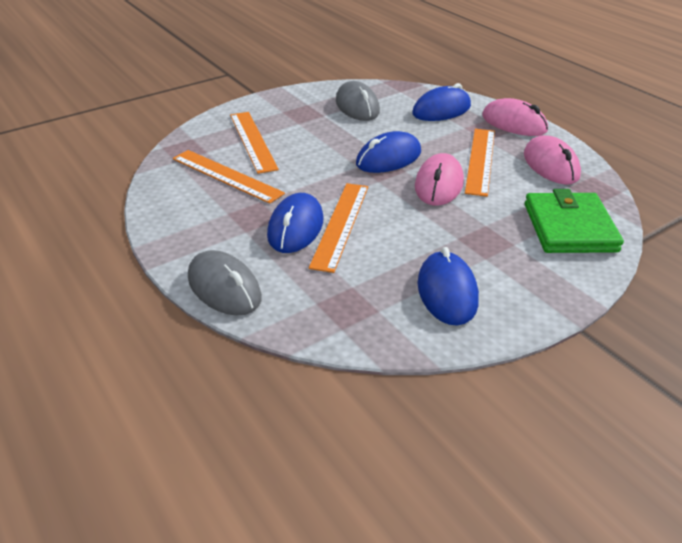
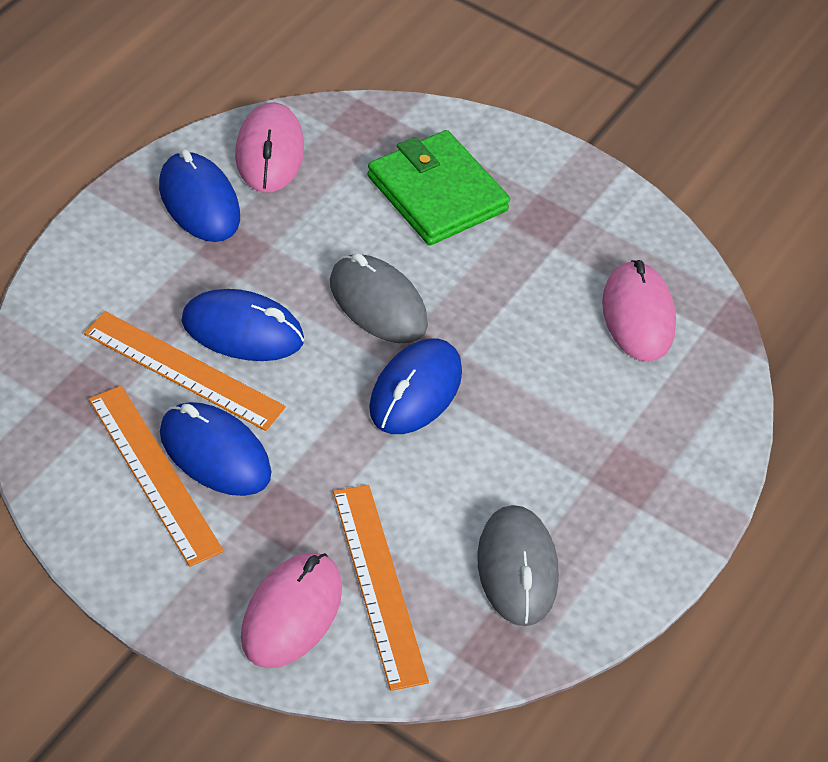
orange ruler: [173,150,285,204] [230,112,279,174] [309,183,368,273] [465,129,495,197] = 4 -> [84,311,286,431] [89,386,224,567] [333,485,429,691] = 3

